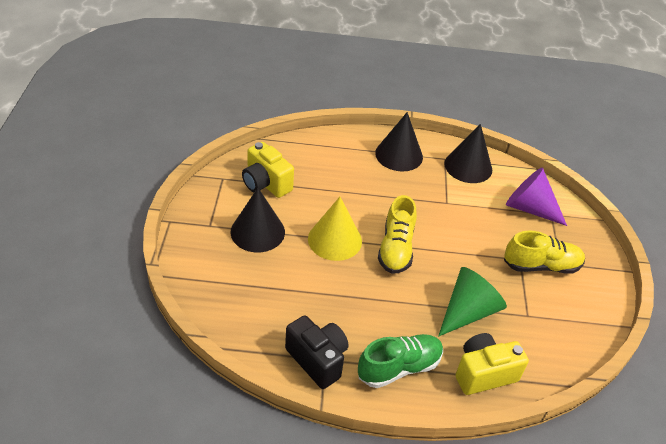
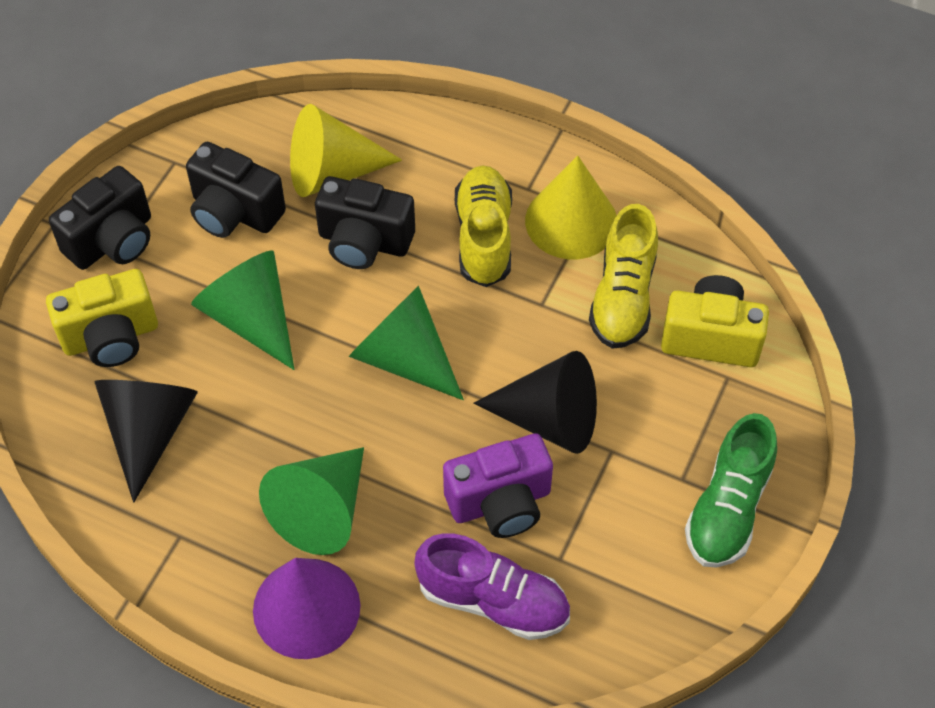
black camera: [285,315,349,389] = 1 -> [49,166,151,270] [186,142,286,238] [315,176,415,269] = 3
black cone: [231,188,285,252] [375,112,423,172] [444,124,492,183] = 3 -> [94,380,198,502] [473,351,597,454] = 2
green cone: [438,267,507,336] = 1 -> [191,250,295,370] [259,447,364,555] [348,286,464,400] = 3
purple camera: none = 0 -> [443,433,553,538] = 1
purple shoe: none = 0 -> [414,533,570,640] = 1
yellow cone: [308,197,362,261] = 1 -> [290,104,402,197] [525,155,617,259] = 2

